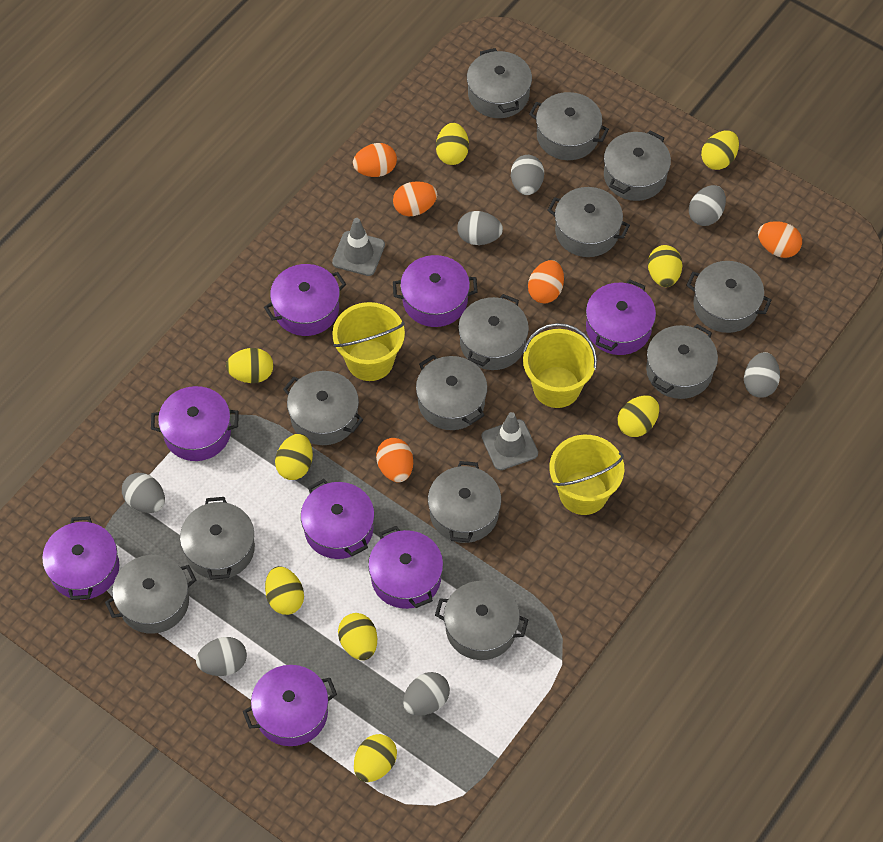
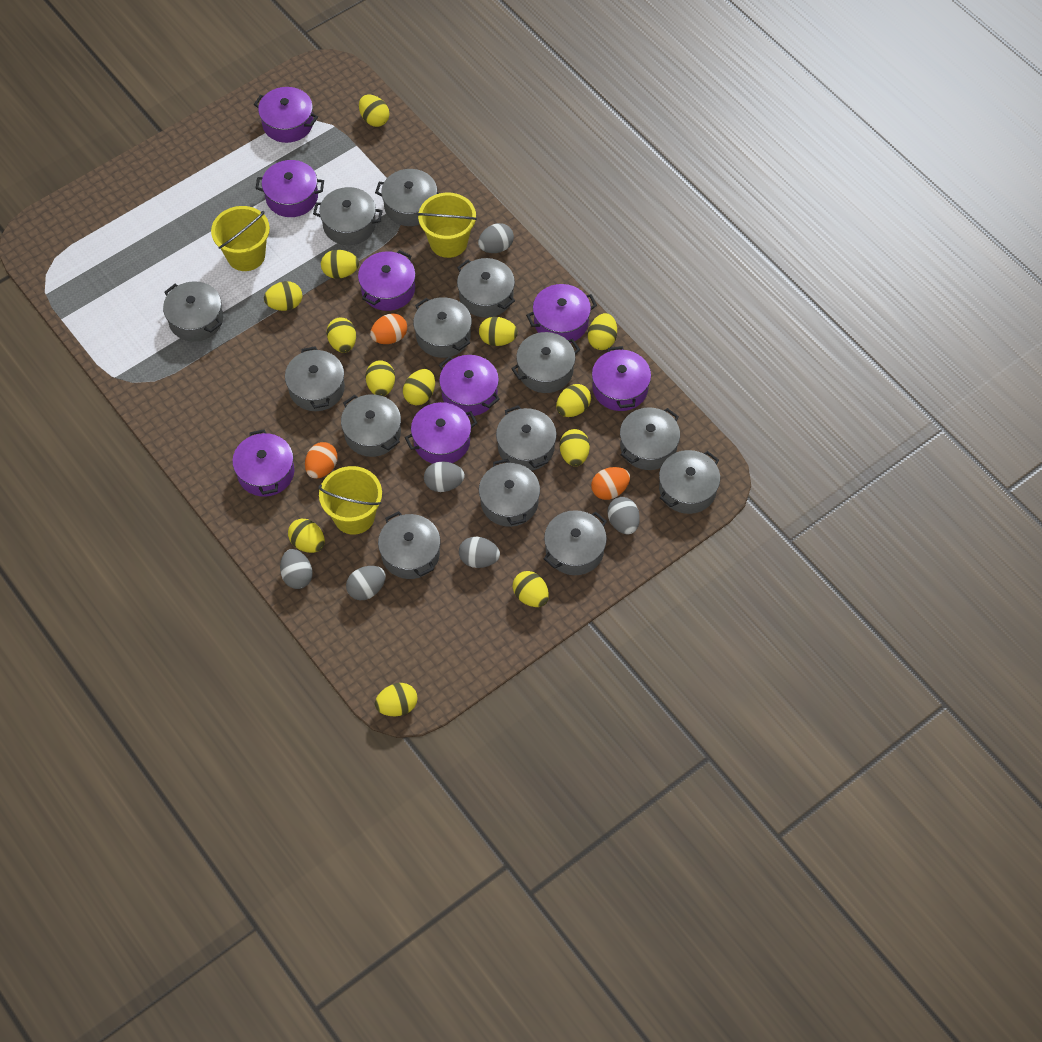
grey egg: [122,473,165,513] [196,637,247,676] [403,672,450,716] [457,211,503,245] [511,155,544,195] [689,185,726,226] [744,352,780,398] = 7 -> [280,549,313,589] [346,566,386,600] [424,462,465,492] [459,537,500,568] [478,223,514,253] [607,497,640,535] = 6
grey pot: [105,555,196,634] [180,497,255,580] [283,371,363,445] [416,355,487,430] [428,461,501,543] [435,581,528,660] [458,294,529,370] [467,48,532,118] [529,92,609,160] [547,187,630,257] [604,131,671,201] [646,324,718,399] [686,261,772,333] = 13 -> [163,281,223,342] [285,346,345,411] [313,187,383,245] [341,394,401,457] [375,169,439,226] [378,511,440,579] [413,297,472,358] [457,258,515,318] [479,459,540,527] [496,405,557,471] [511,332,580,393] [544,510,607,575] [620,407,680,470] [659,450,720,514] = 14
grey traffic cone: [332,218,385,276] [481,412,538,470] = 2 -> none = 0
orange egg: [353,143,397,177] [376,438,413,482] [393,181,437,216] [528,260,564,304] [758,221,802,258] = 5 -> [305,442,338,479] [370,313,407,344] [591,467,630,500] = 3
yellow egg: [226,348,273,383] [265,566,304,615] [275,434,313,480] [338,613,377,660] [354,734,397,782] [436,123,469,165] [618,395,659,437] [648,245,683,287] [701,131,739,170] = 9 -> [264,281,302,311] [288,519,325,553] [321,250,359,279] [327,318,356,353] [359,95,389,127] [365,360,395,396] [375,683,418,716] [403,369,435,405] [479,317,518,346] [513,571,549,607] [556,384,591,417] [560,429,590,466] [588,313,617,350] = 13

